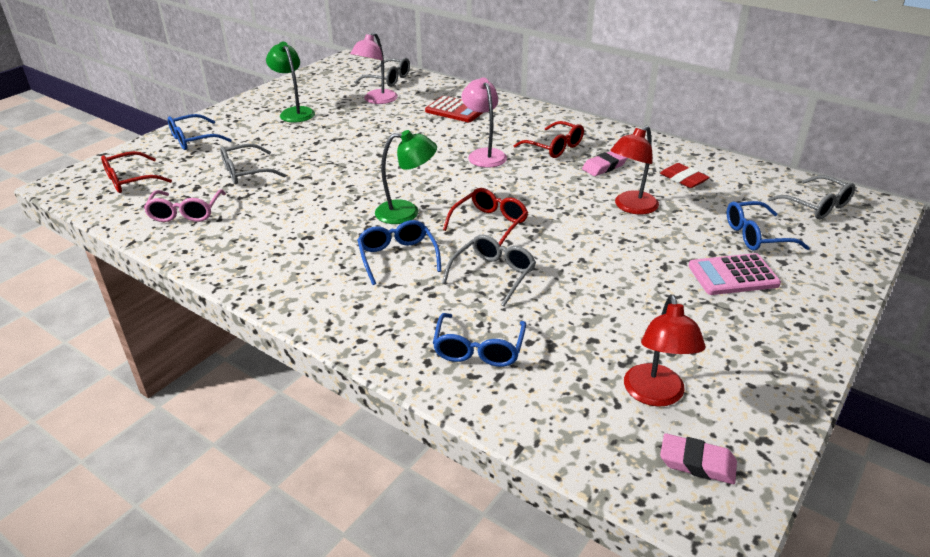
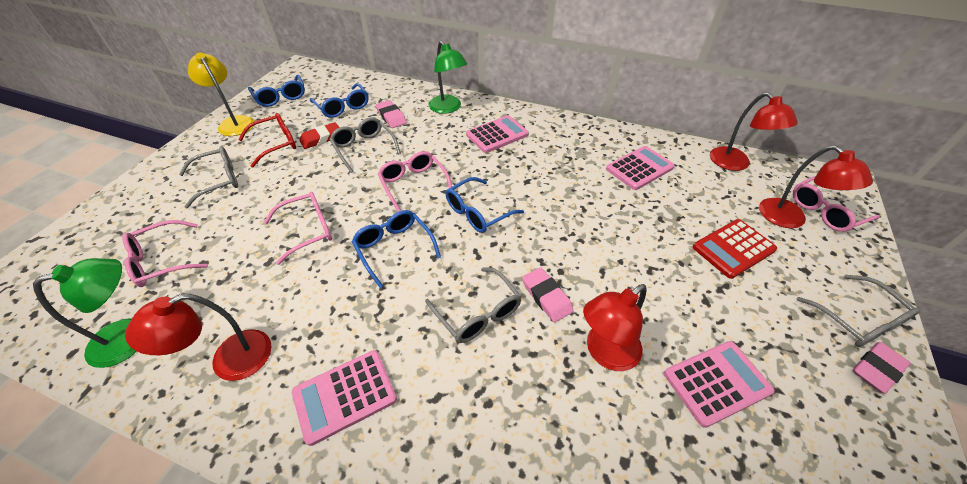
pink calculator: [689,253,781,295] = 1 -> [292,350,397,446] [466,115,529,153] [606,146,675,190] [664,341,775,428] = 4
pink eraser: [582,151,627,176] [660,433,737,484] = 2 -> [376,100,407,128] [522,268,574,322] [853,342,910,394] = 3
pink glasses: [144,189,226,222] = 1 -> [122,220,208,287] [264,192,332,265] [378,151,452,212] [793,176,880,232] = 4
pink lamp: [350,32,398,104] [462,77,507,168] = 2 -> none = 0
red glasses: [101,151,172,193] [443,188,528,246] [514,121,584,158] = 3 -> [238,113,296,168] = 1
red lamp: [610,126,659,215] [624,295,706,407] = 2 -> [125,294,272,381] [583,284,647,371] [710,92,798,171] [759,146,873,228] = 4
yellow lamp: none = 0 -> [188,53,255,136] = 1

